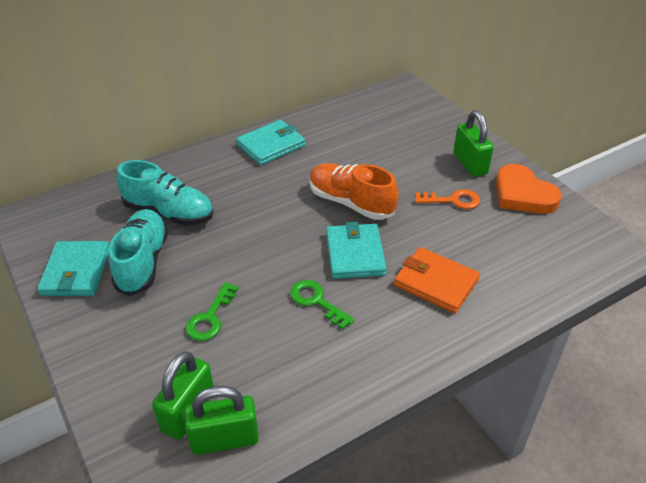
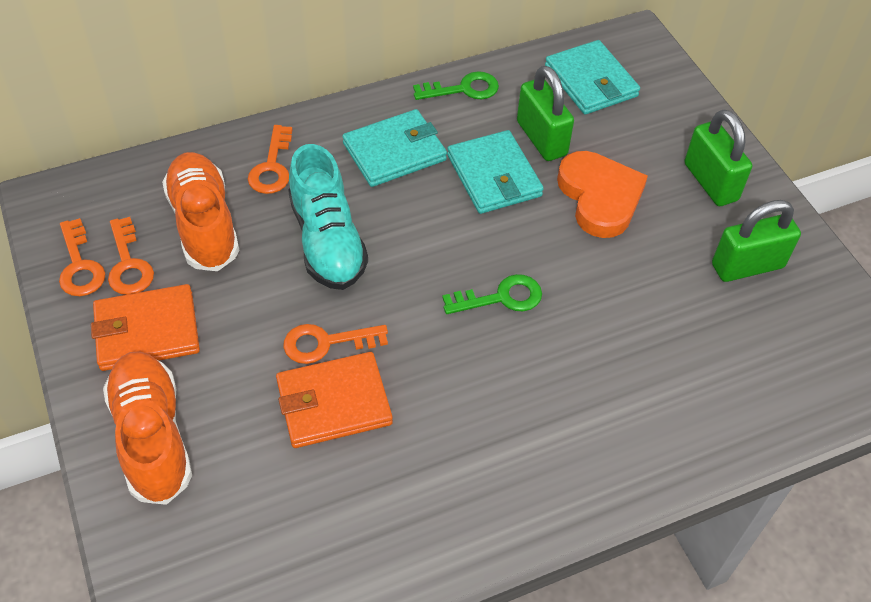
orange key: [415,189,480,209] = 1 -> [59,218,105,296] [108,217,154,295] [248,125,293,194] [283,324,388,364] = 4
orange shoe: [310,163,399,220] = 1 -> [103,351,192,505] [162,152,239,271] = 2
orange wallet: [394,247,480,313] = 1 -> [91,284,200,371] [276,352,393,448] = 2
turquoise shoe: [109,209,168,296] [116,160,213,226] = 2 -> [288,144,368,290] = 1

